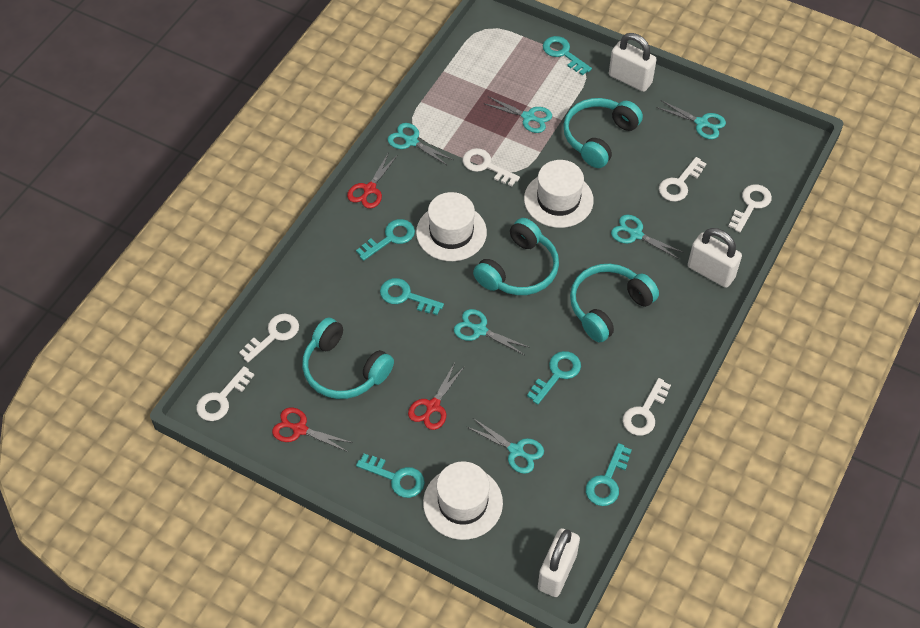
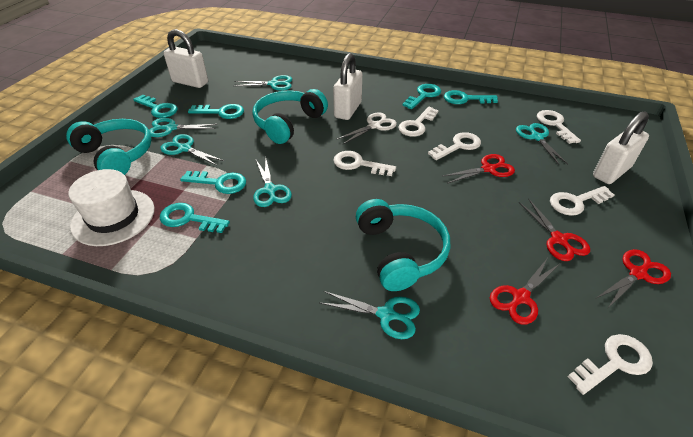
red scissors: [272,408,353,452] [347,152,398,208] [408,363,465,430] = 3 -> [443,154,515,184] [490,258,560,325] [519,198,590,261] [595,249,671,308] = 4
turquoise headphones: [302,318,394,399] [473,218,559,295] [563,98,643,168] [570,264,659,342] = 4 -> [66,119,152,175] [252,89,328,144] [356,199,450,291] = 3
white hat: [416,192,487,261] [423,461,503,540] [524,160,594,228] = 3 -> [68,169,154,246] = 1
white scissors: none = 0 -> [337,112,397,144] = 1

